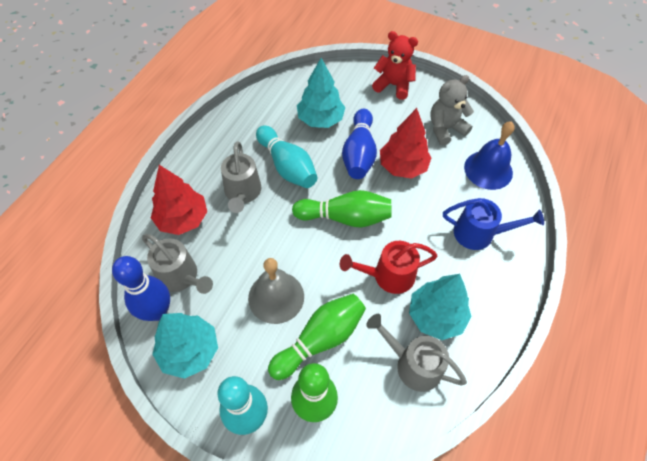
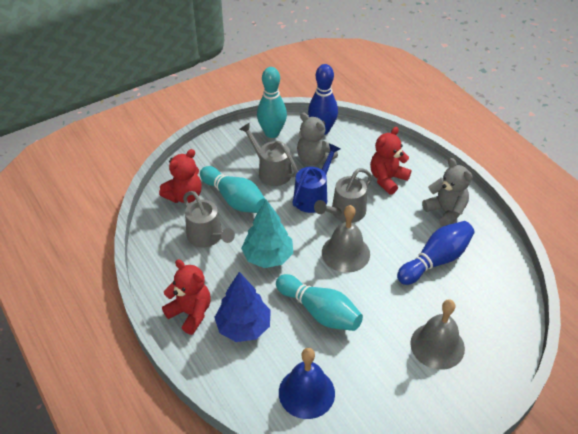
blue tree: none = 0 -> [214,272,271,342] = 1
green bowling pin: [268,294,366,380] [291,363,338,422] [292,190,391,227] = 3 -> none = 0
grey bell: [248,258,304,324] = 1 -> [322,205,370,273] [410,299,465,370] = 2
grey teddy bear: [430,75,474,146] = 1 -> [297,113,338,165] [422,158,472,227] = 2
red teddy bear: [372,31,418,100] = 1 -> [159,149,202,203] [162,259,211,335] [370,127,411,195] = 3
red tree: [151,165,207,235] [380,108,432,178] = 2 -> none = 0
red watering can: [340,241,437,294] = 1 -> none = 0
turquoise bowling pin: [217,376,268,435] [256,126,317,188] = 2 -> [200,166,266,213] [257,67,287,138] [276,274,363,331] = 3
turquoise tree: [152,313,218,379] [297,58,345,128] [409,274,472,340] = 3 -> [241,200,293,268] = 1

